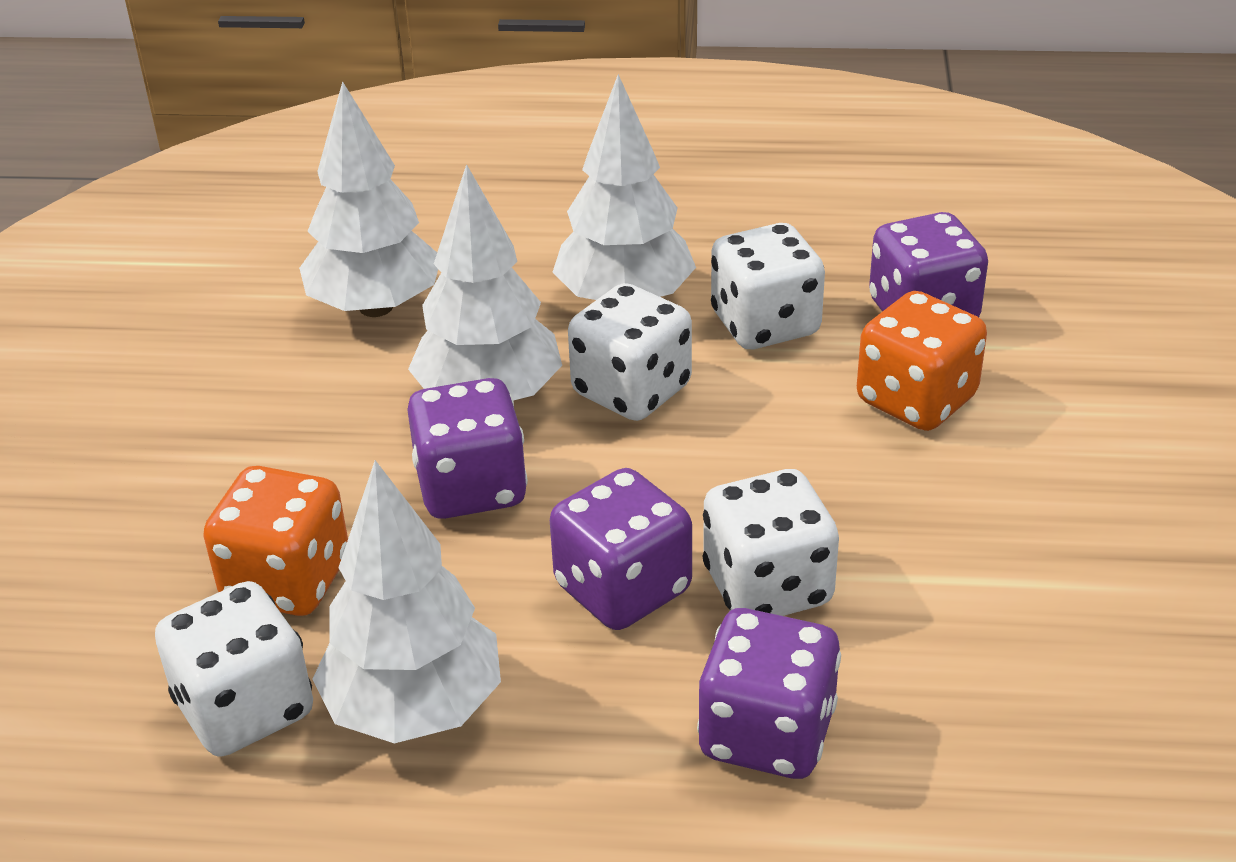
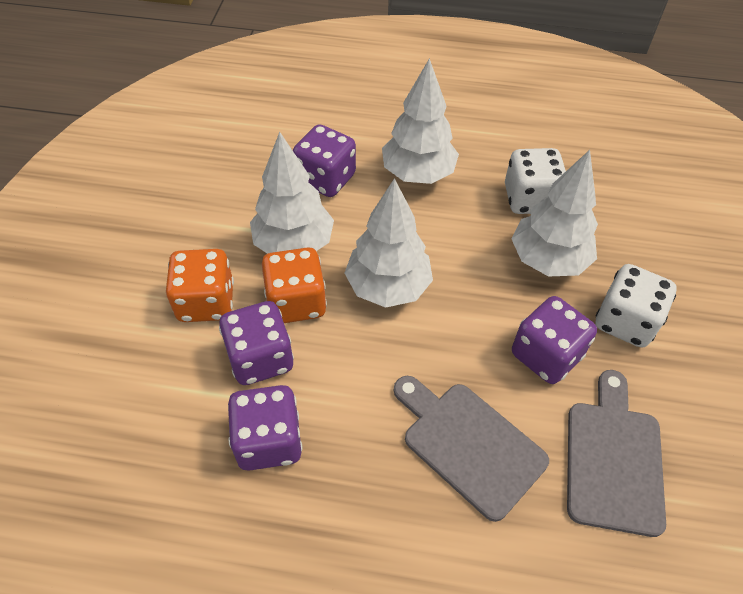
grey cutting board: none = 0 -> [394,376,549,522] [567,370,666,537] = 2
white dice: [155,581,313,757] [568,283,692,421] [702,469,839,616] [711,223,825,349] = 4 -> [505,148,566,214] [595,264,676,347] = 2

